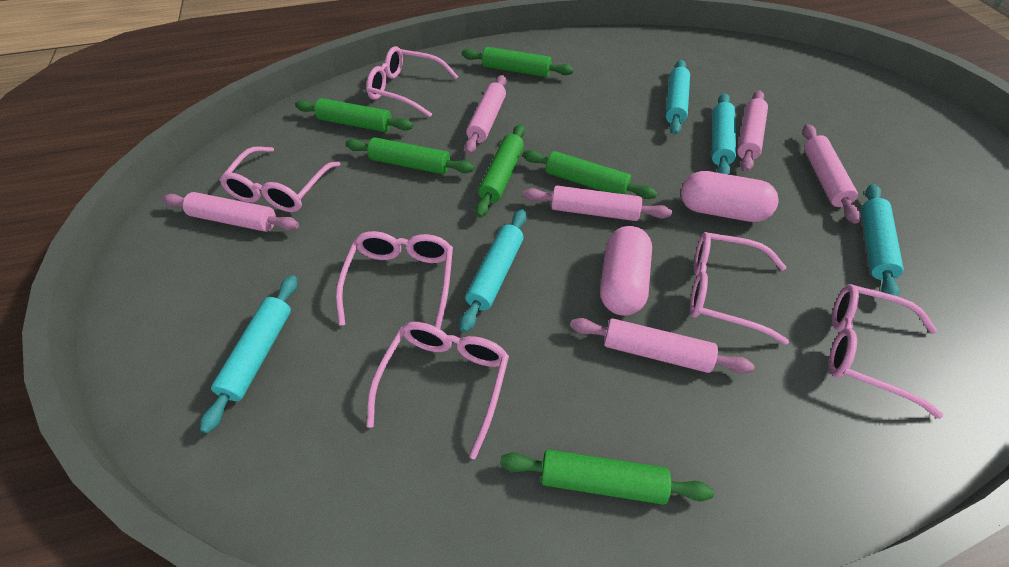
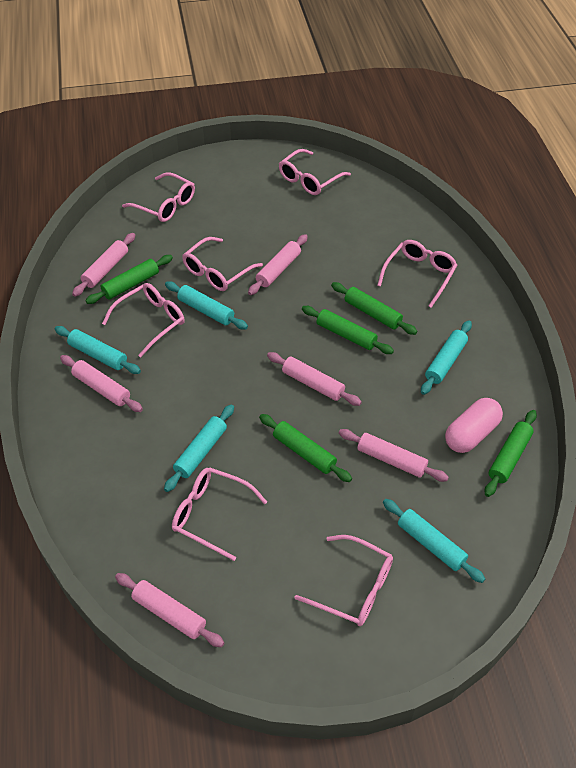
green rolling pin: [295,98,413,132] [346,137,475,174] [462,47,574,77] [475,124,525,218] [500,449,714,505] [523,150,657,199] = 6 -> [85,255,173,304] [259,414,352,482] [302,306,394,354] [331,282,417,335] [485,410,537,497] = 5
pink capsule: [600,226,652,316] [681,171,779,222] = 2 -> [445,398,503,453] = 1
pink glasses: [219,147,341,212] [336,231,453,329] [366,46,458,117] [367,322,509,459] [690,232,789,345] [829,284,943,419] = 6 -> [102,283,185,358] [122,172,195,222] [172,467,267,561] [182,237,263,291] [279,149,351,195] [294,535,393,626] [377,240,457,308] = 7

